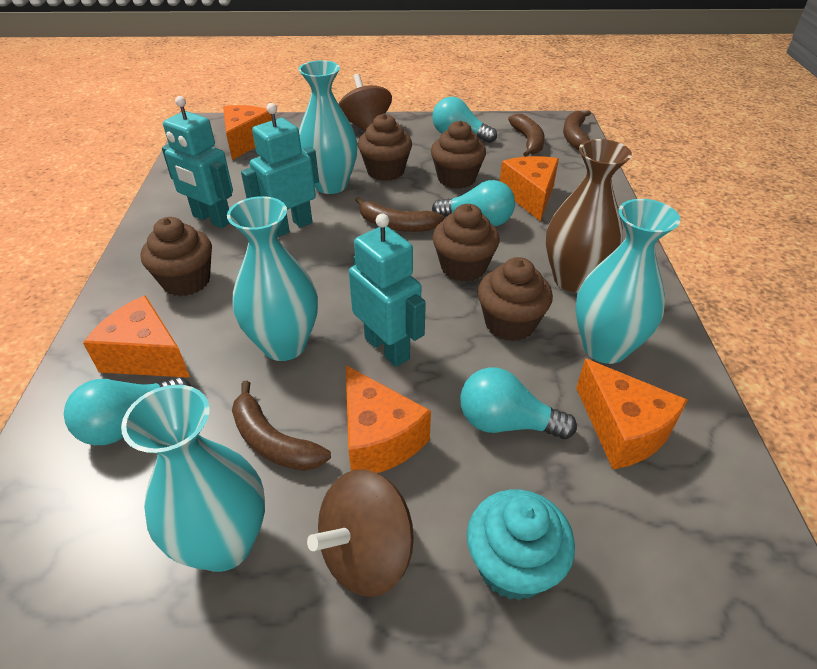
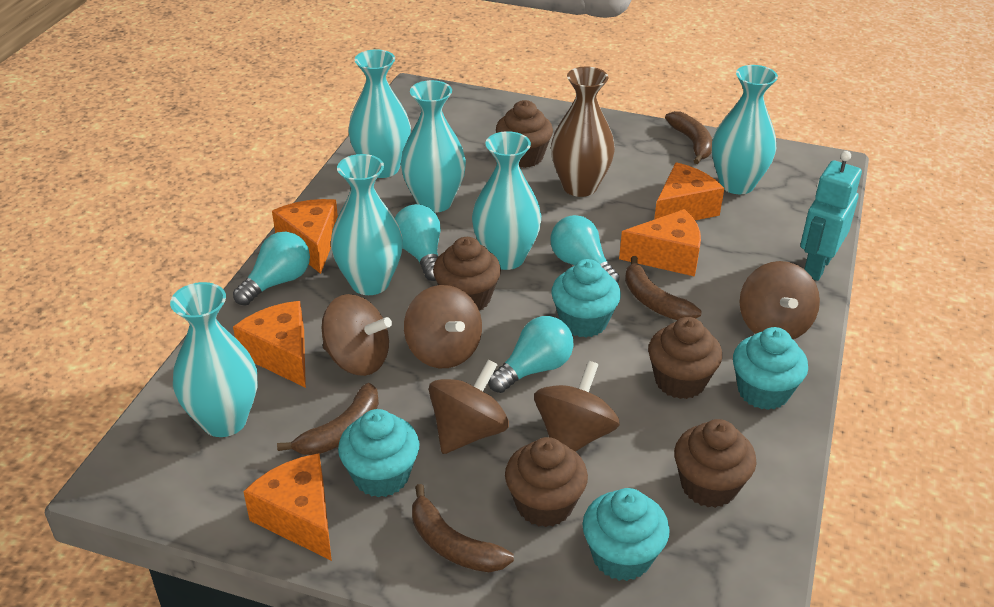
brown spinning top: [307,469,414,597] [339,73,392,131] = 2 -> [322,294,392,376] [404,285,482,368] [429,359,509,454] [534,361,620,452] [739,261,820,339] = 5
turquoise cupcake: [467,490,575,600] = 1 -> [338,409,419,497] [551,259,621,338] [582,488,670,581] [733,327,808,410] = 4
turquoise robot: [162,96,233,228] [241,103,319,237] [349,214,426,367] = 3 -> [800,151,862,281] = 1
turquoise vase: [121,385,265,572] [227,196,318,361] [298,60,358,194] [575,199,680,364] = 4 -> [170,282,257,437] [331,154,403,295] [348,49,411,178] [401,80,466,213] [472,131,541,270] [712,65,778,194] = 6

